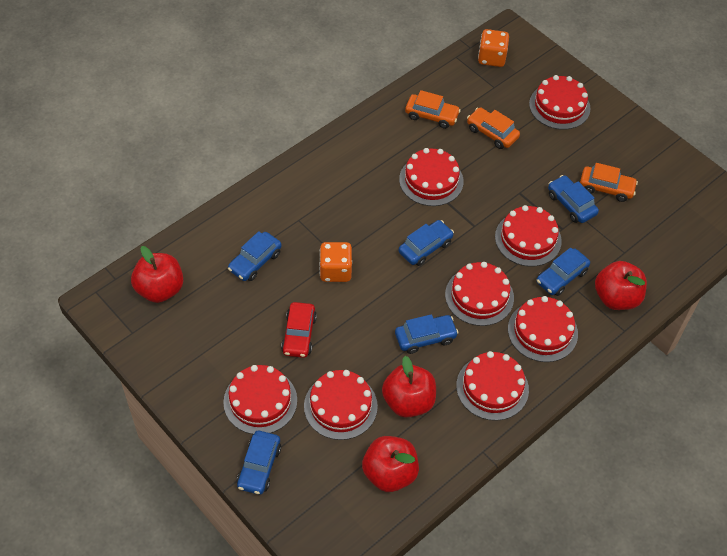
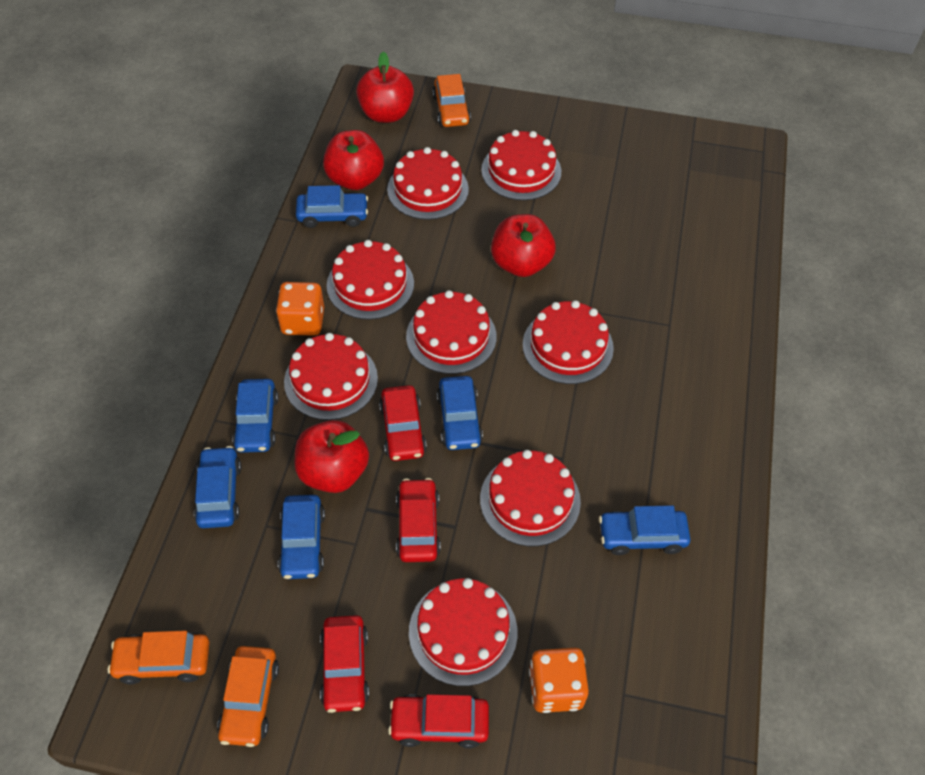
red car: [281,302,317,358] = 1 -> [320,615,369,713] [379,385,427,461] [388,694,489,749] [396,478,441,562] = 4

